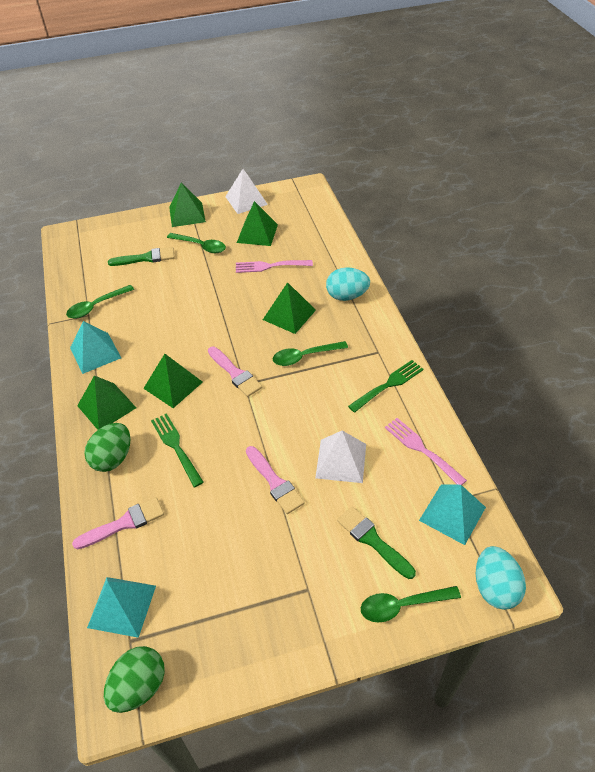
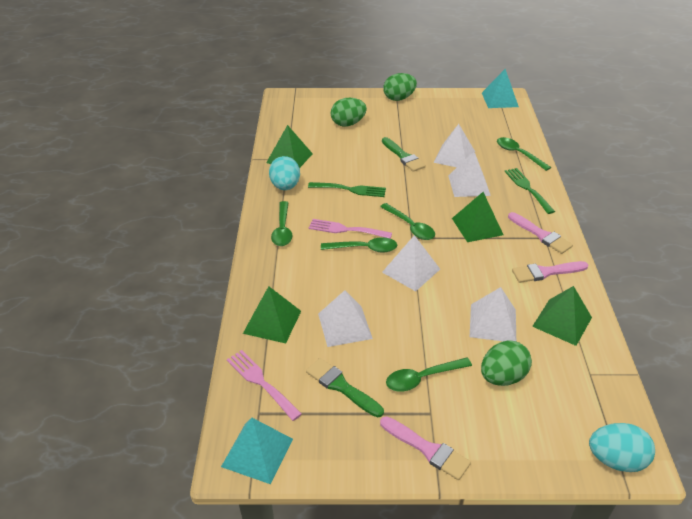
green egg: [84,423,130,472] [104,646,165,713] = 2 -> [331,98,367,127] [383,73,417,101] [481,341,532,386] = 3
green pyramid: [77,376,136,430] [143,354,203,408] [169,183,206,227] [237,201,278,246] [263,282,316,334] = 5 -> [243,286,301,344] [266,125,313,168] [452,192,503,242] [532,286,592,346] = 4
green spoon: [66,285,134,319] [167,233,226,253] [273,341,348,366] [361,586,461,623] = 4 -> [271,201,292,246] [321,237,397,253] [380,203,435,240] [386,357,472,392] [497,137,551,171] = 5
turquoise pyramid: [70,321,121,374] [87,577,156,638] [419,484,486,545] = 3 -> [221,418,293,484] [482,69,519,108] = 2
white pyramid: [225,169,268,214] [315,431,366,483] = 2 -> [318,290,373,347] [382,235,440,291] [433,124,475,167] [448,152,491,197] [470,287,516,341] = 5

